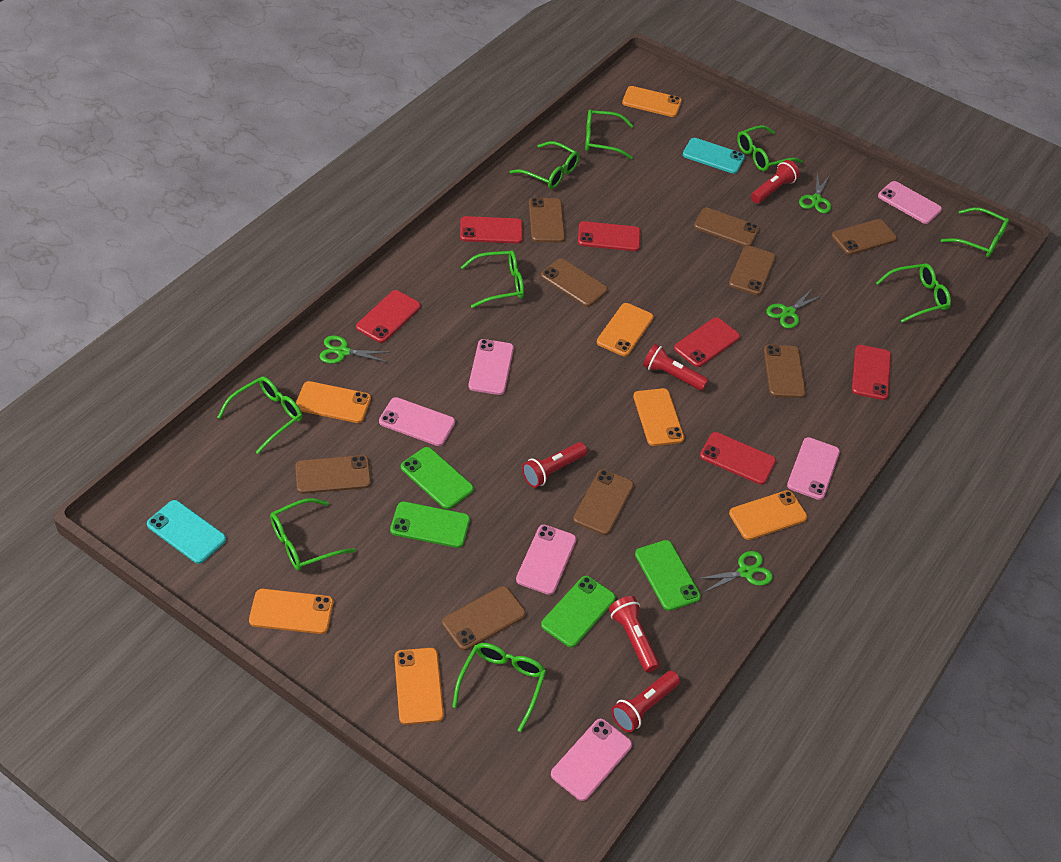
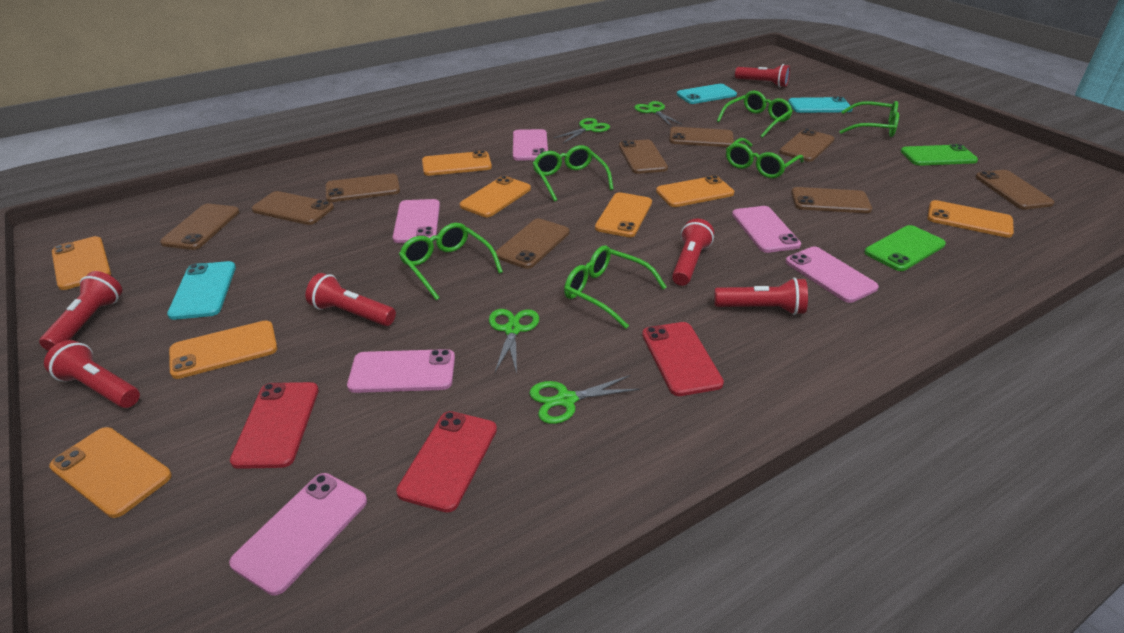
green glasses: [218,377,303,454] [270,498,356,571] [452,643,546,732] [461,250,524,308] [510,141,579,189] [585,109,634,159] [737,125,803,171] [876,263,951,323] [941,207,1009,257] = 9 -> [399,223,503,300] [533,145,614,202] [564,246,667,329] [717,91,793,138] [726,138,804,178] [839,101,899,137] = 6
green phone: [390,501,470,548] [401,447,474,509] [541,576,616,647] [635,540,701,611] = 4 -> [864,225,946,271] [900,144,978,166] = 2
orange phone: [249,589,334,634] [296,381,371,423] [394,648,444,725] [597,303,654,356] [622,86,682,117] [633,388,684,446] [729,490,807,540] = 7 -> [49,427,172,518] [52,236,111,290] [169,321,277,379] [422,151,492,176] [460,176,531,217] [595,192,652,237] [656,175,734,207] [927,200,1014,238] = 8
red flashlight: [522,442,587,488] [609,596,659,673] [611,671,680,732] [643,344,709,391] [751,160,800,203] = 5 -> [39,271,123,351] [44,340,140,408] [305,273,396,326] [672,218,714,286] [714,278,808,315] [735,64,790,87] = 6
red phone: [356,290,421,343] [460,216,523,244] [578,221,640,251] [674,317,740,367] [700,432,776,485] [852,345,891,400] = 6 -> [230,382,319,469] [396,411,497,513] [642,322,724,396] = 3
turquoise phone: [147,500,226,564] [683,138,745,174] = 2 -> [167,261,236,320] [677,84,737,104] [788,97,853,113] = 3

